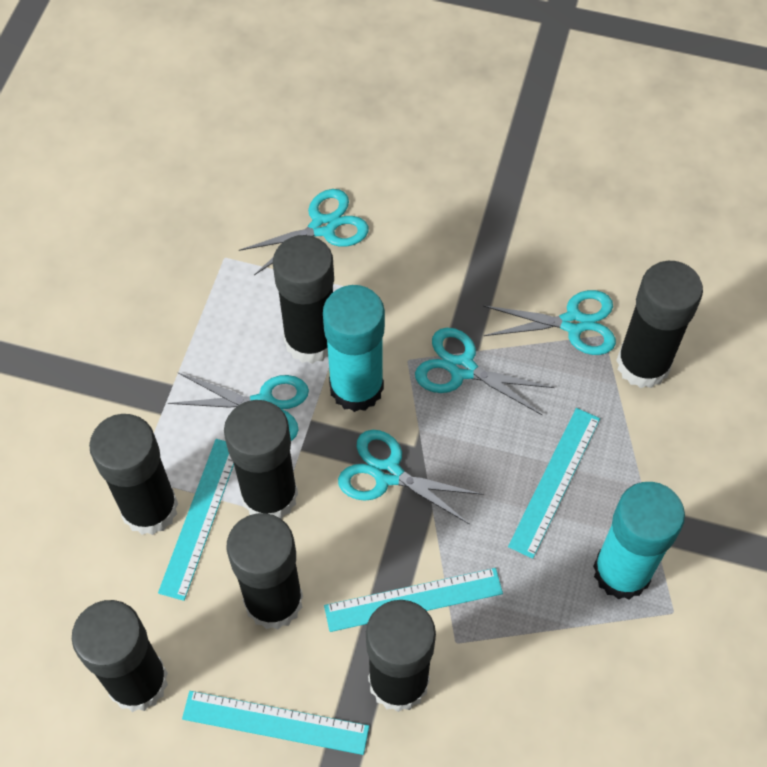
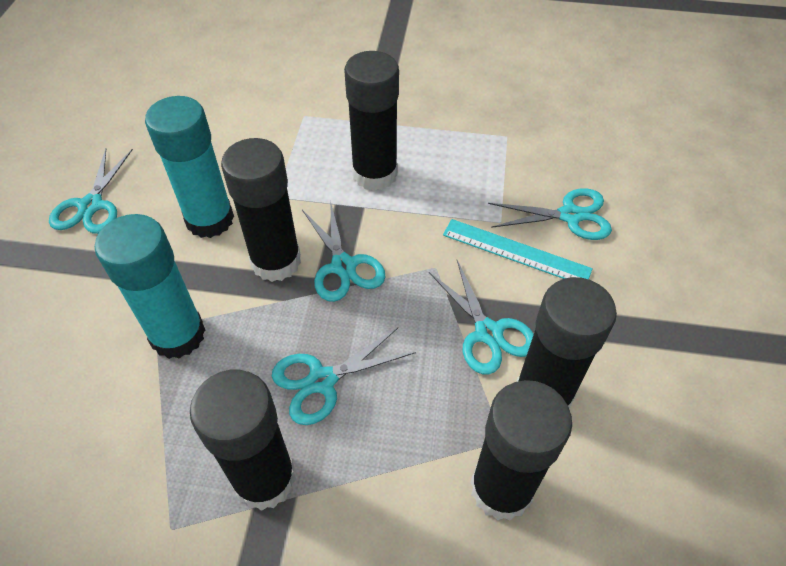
black glue stick: [72,600,168,712] [89,414,178,535] [224,400,298,519] [227,513,303,630] [273,235,334,364] [366,600,436,712] [616,261,703,388] = 7 -> [190,370,296,511] [221,138,301,282] [344,51,399,191] [470,380,572,521] [516,277,617,409] = 5
turquoise ruler: [158,439,234,601] [182,691,369,755] [324,568,503,632] [508,408,600,559] = 4 -> [443,219,593,279] = 1

